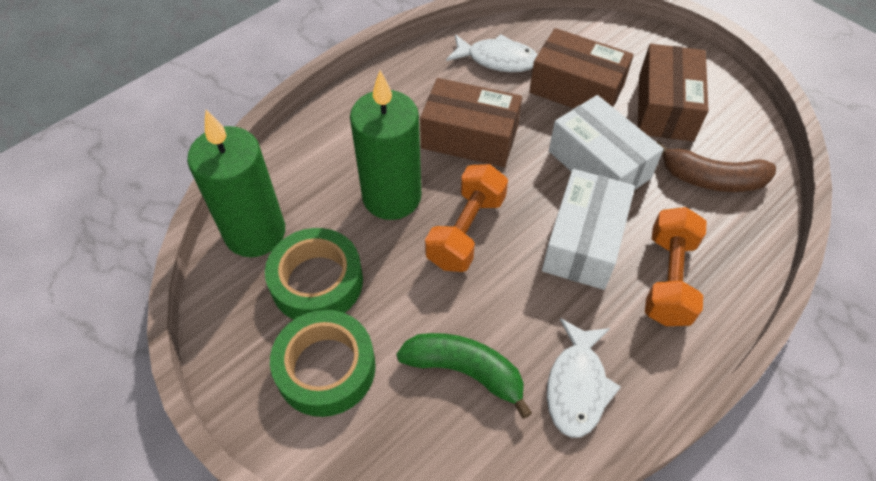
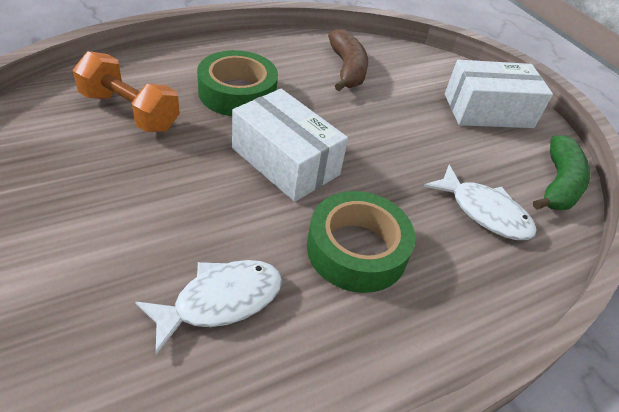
brown box: [420,78,522,167] [529,28,634,108] [638,44,709,142] = 3 -> none = 0
green candle: [187,110,285,257] [350,70,421,220] = 2 -> none = 0
orange dumbbell: [425,164,508,272] [645,207,707,326] = 2 -> [73,51,180,132] = 1

